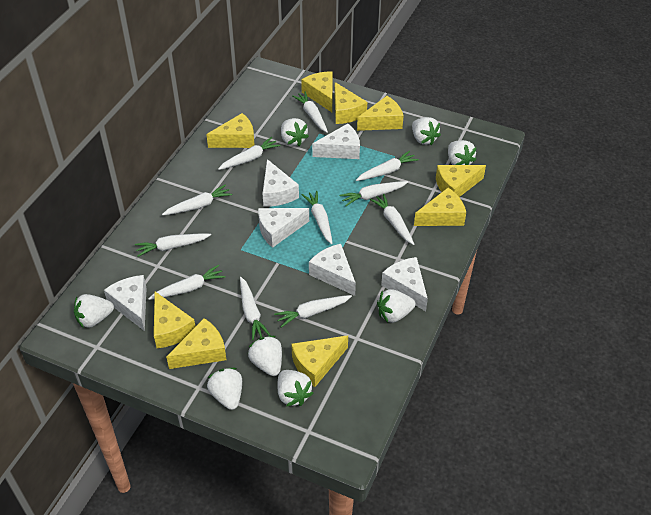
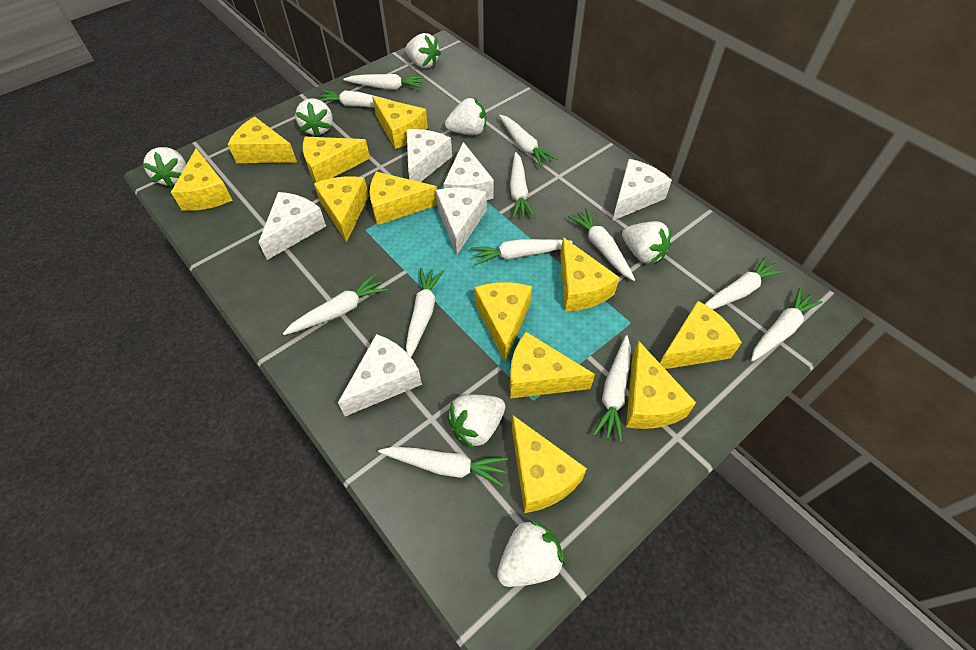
white carrot: [135,233,211,257] [148,265,225,300] [162,184,232,215] [218,137,280,170] [240,277,271,340] [274,295,352,328] [292,92,328,133] [302,191,333,244] [339,181,408,206] [356,150,419,181] [370,194,414,245] = 11 -> [283,274,387,335] [319,90,392,107] [344,74,424,90] [378,447,508,487] [406,268,444,357] [470,239,572,266] [499,114,557,167] [510,152,535,219] [568,208,635,281] [593,335,631,442] [705,257,785,310] [751,288,822,362] = 12
white strawberry: [74,294,114,328] [207,368,242,410] [248,336,282,376] [278,370,313,407] [281,118,309,146] [377,289,416,323] [412,117,441,145] [448,140,476,165] = 8 -> [142,147,186,188] [295,98,333,137] [405,33,441,69] [445,98,486,135] [447,395,505,449] [497,519,565,587] [622,221,671,264] = 7
yellow cheese: [154,292,195,348] [166,318,227,369] [206,113,254,148] [291,335,348,387] [301,71,333,112] [334,82,367,124] [357,96,404,131] [414,188,466,226] [436,165,486,197] = 9 -> [171,148,233,211] [228,117,297,163] [303,137,370,183] [314,176,369,243] [370,172,437,225] [372,96,428,149] [474,282,532,362] [510,332,595,398] [512,415,587,513] [560,237,620,311] [626,341,696,429] [660,301,742,369] = 12

